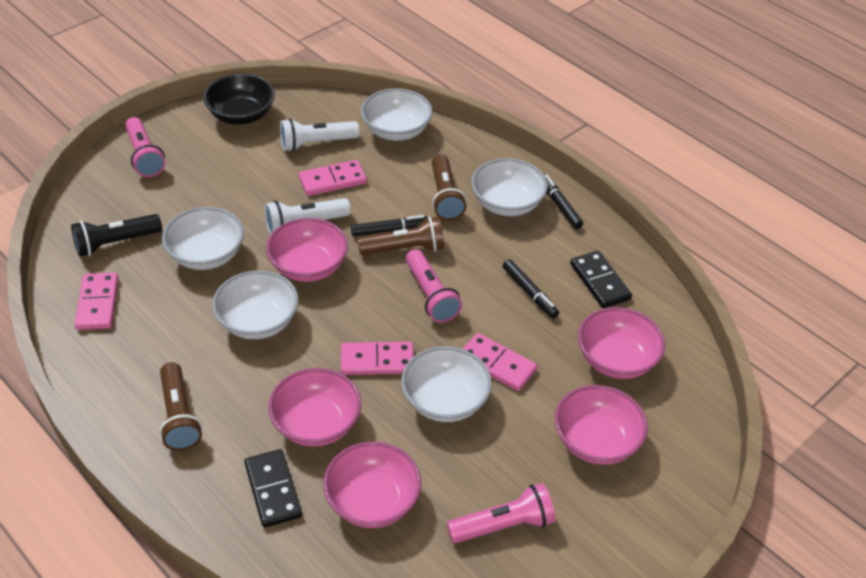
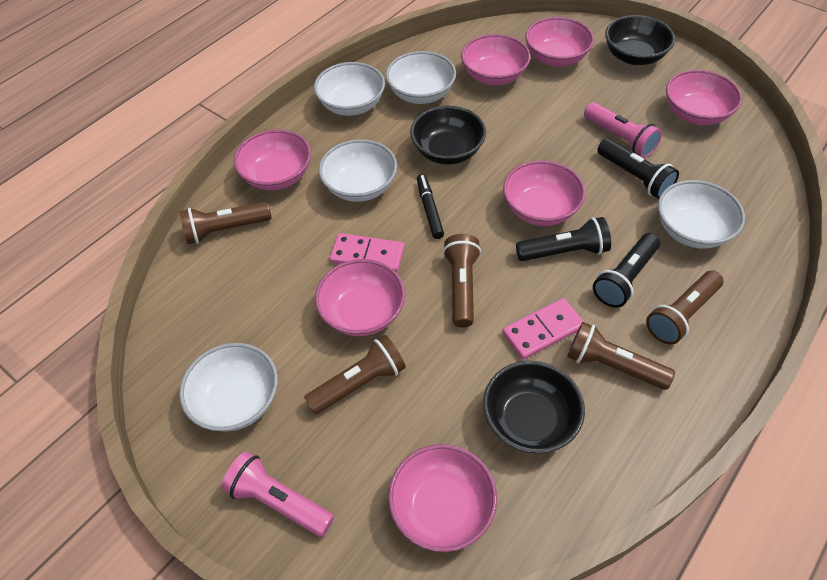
black bowl: [203,73,275,125] = 1 -> [410,106,486,165] [483,361,585,454] [605,15,675,65] = 3
black domino: [244,449,302,528] [570,251,632,308] = 2 -> none = 0
black flashlight: [71,214,162,257] = 1 -> [516,217,611,261] [593,233,660,308] [597,139,679,199] = 3
black marker: [351,215,428,236] [503,259,559,319] [544,174,583,229] = 3 -> [417,174,444,239] = 1
brown flashlight: [159,362,202,451] [357,216,444,255] [432,155,466,221] = 3 -> [179,202,272,244] [304,335,406,414] [443,234,481,328] [567,322,675,390] [646,271,724,345] = 5
pink bowl: [266,218,348,282] [268,368,361,446] [323,442,421,528] [555,385,648,465] [578,307,665,379] = 5 -> [234,130,311,190] [315,259,405,336] [388,444,497,552] [461,34,531,85] [503,160,585,226] [525,17,594,67] [666,70,742,126] = 7
pink domino: [75,273,119,330] [299,160,367,196] [341,342,414,375] [463,333,537,391] = 4 -> [330,233,405,273] [502,298,584,360] = 2
pink flashlight: [125,117,165,177] [406,249,462,323] [447,483,555,543] = 3 -> [221,451,334,537] [584,103,662,158] = 2
white flashlight: [265,198,351,235] [280,119,359,151] = 2 -> none = 0

